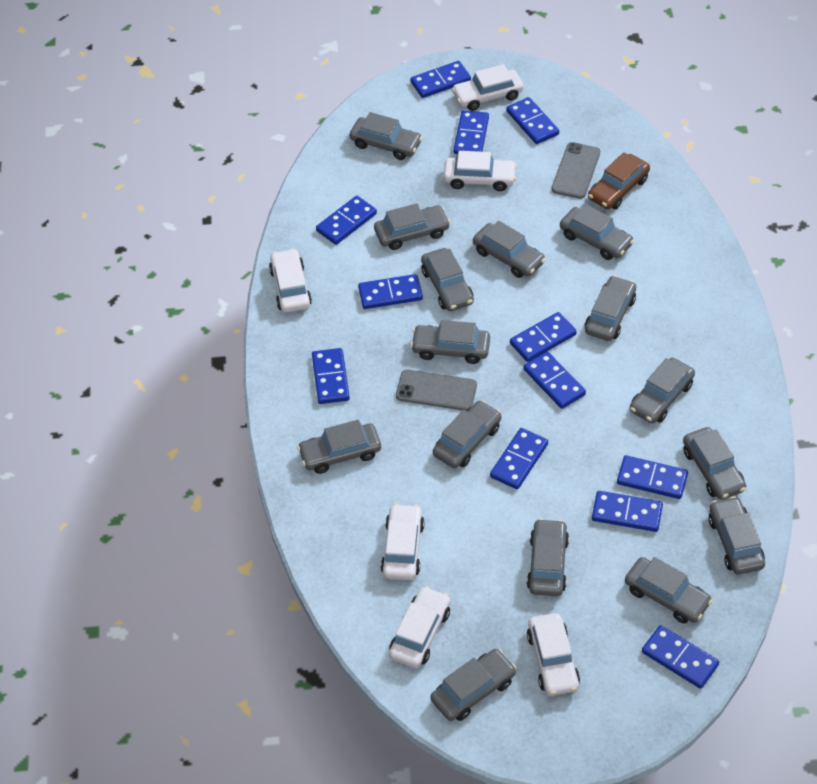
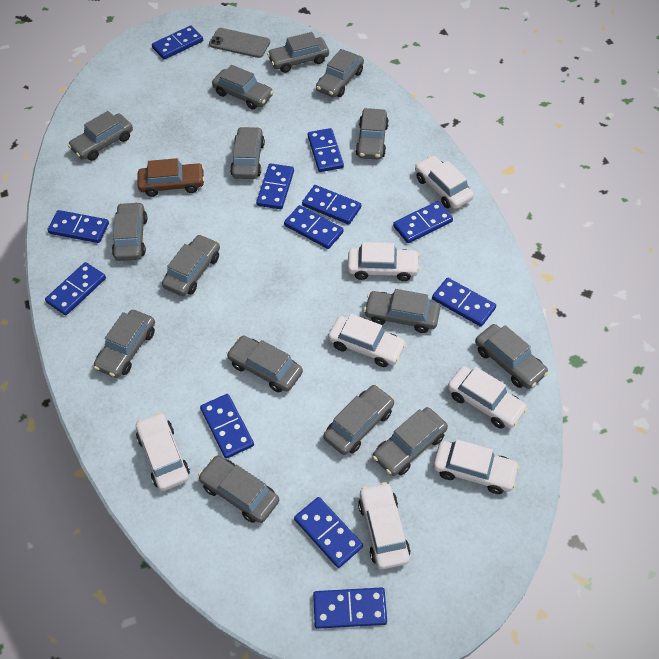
grey phone: [396,369,477,410] [552,142,600,199] = 2 -> [209,28,270,58] = 1
white car: [269,248,312,313] [381,503,425,580] [389,586,450,668] [443,151,517,191] [452,64,524,111] [527,613,580,696] = 6 -> [136,412,190,491] [328,314,406,367] [348,242,420,281] [358,482,411,569] [415,155,474,209] [433,439,520,494] [448,366,528,429] = 7

